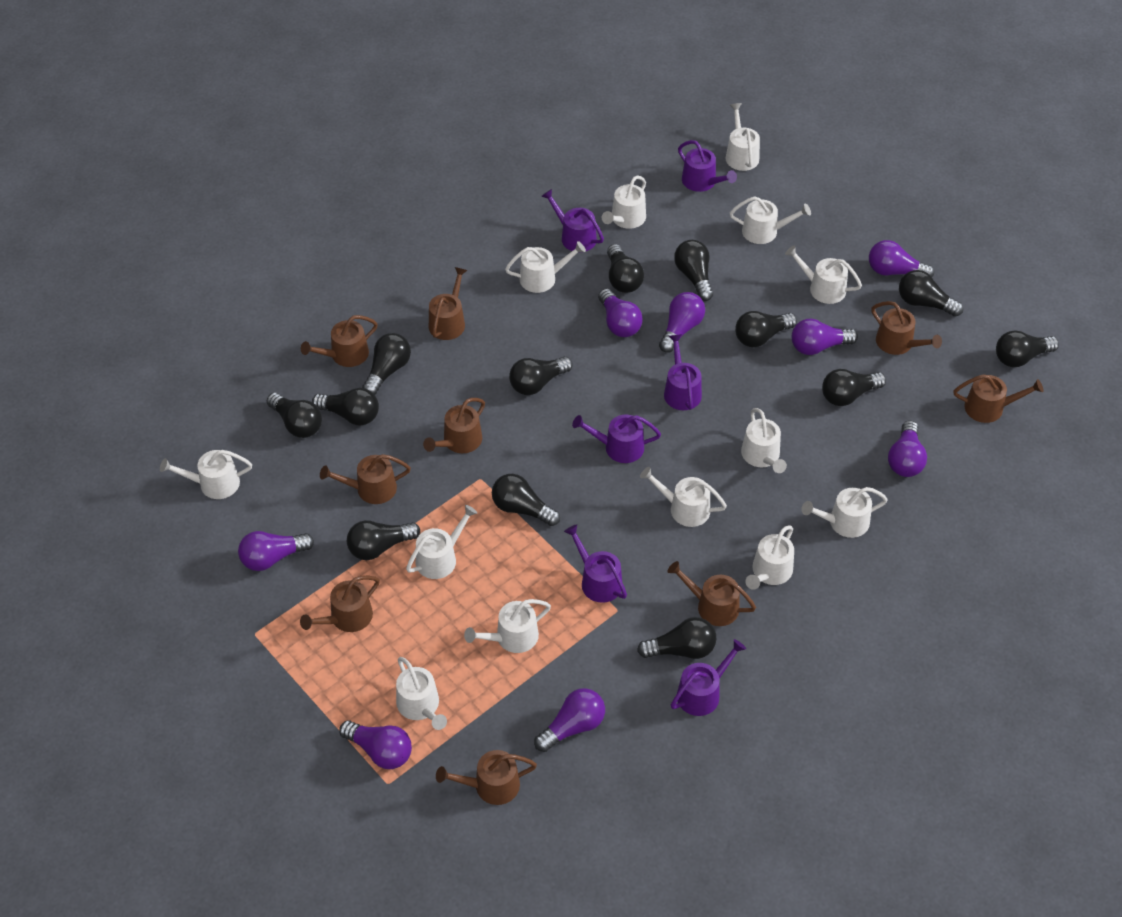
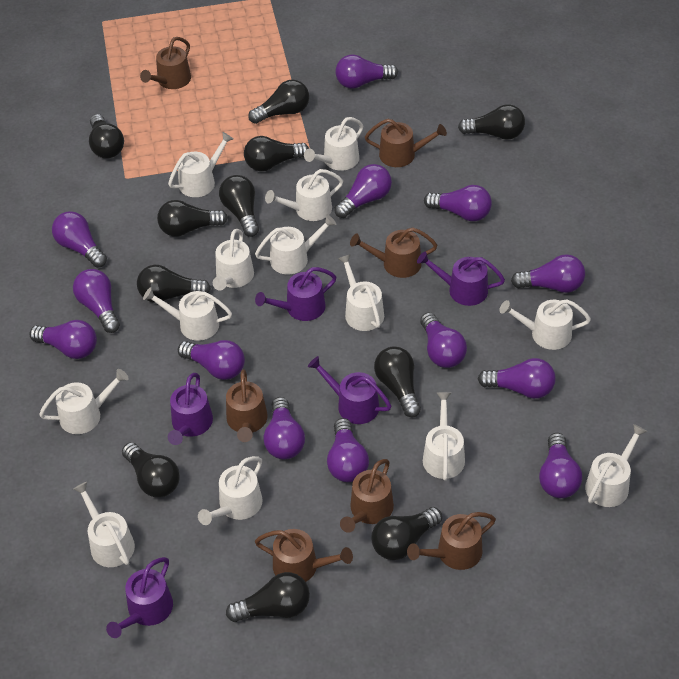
black light bulb: [267,393,322,438] [312,388,379,426] [347,520,420,560] [362,333,411,395] [492,474,560,526] [509,356,572,395] [607,244,644,293] [637,617,717,659] [674,240,713,301] [735,311,797,347] [822,369,886,406] [899,270,964,317] [996,331,1059,367] = 13 -> [89,114,124,159] [122,442,180,498] [137,265,211,303] [157,200,228,237] [219,175,259,237] [226,572,310,622] [244,136,309,171] [248,80,309,124] [372,507,442,560] [374,346,421,417] [458,104,525,140] = 11
brown watering can: [300,576,380,632] [301,315,378,367] [320,454,411,504] [423,398,485,453] [429,267,467,340] [436,750,537,805] [668,561,756,626] [871,301,942,355] [953,374,1044,423] = 9 -> [140,37,191,89] [226,370,268,442] [255,529,353,582] [340,459,394,533] [350,227,437,278] [365,119,447,167] [407,512,496,570] = 7
purple light bulb: [238,531,314,571] [339,720,412,769] [534,688,605,752] [598,288,643,337] [659,292,705,353] [792,319,858,355] [869,240,934,277] [888,420,927,477] = 8 -> [30,320,97,359] [52,211,107,268] [73,269,120,333] [178,340,245,380] [263,397,305,459] [327,418,369,482] [334,164,392,218] [335,54,398,89] [420,312,467,368] [424,185,492,221] [478,358,555,399] [511,254,585,293] [539,433,582,498] = 13
purple watering can: [541,189,604,251] [564,524,627,603] [572,415,661,463] [664,334,702,410] [671,639,746,716] [678,140,737,192] = 6 -> [106,557,173,638] [168,373,213,445] [255,267,336,321] [308,356,391,424] [417,252,505,306] = 5

